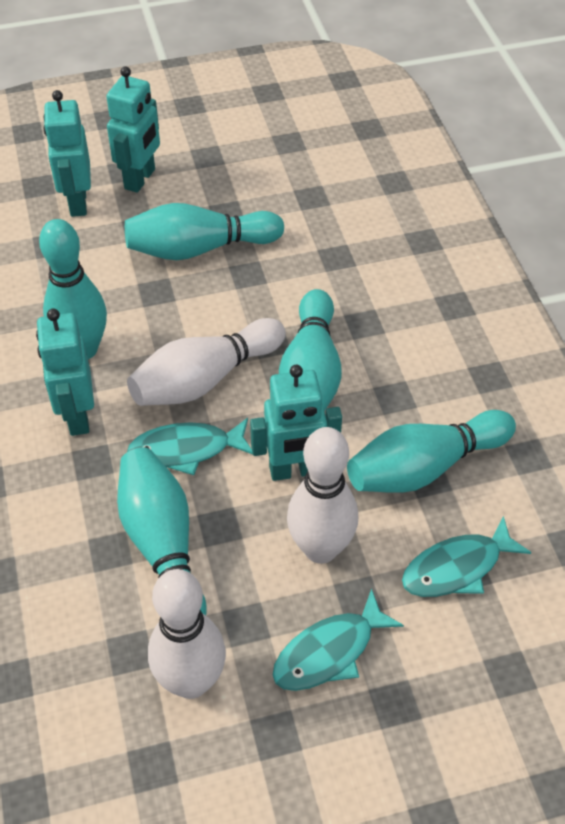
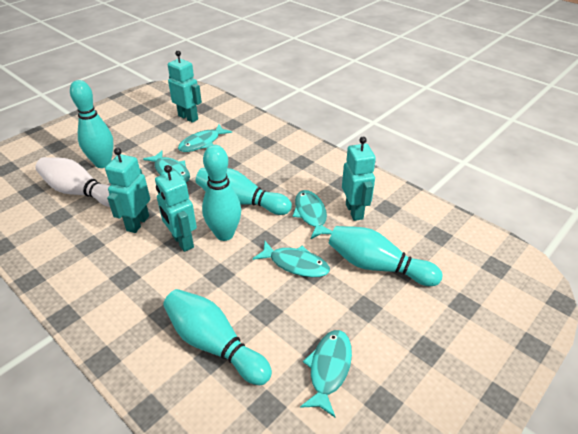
turquoise fish: [127,418,253,475] [273,588,404,691] [402,516,531,597] = 3 -> [143,150,190,182] [178,124,232,152] [253,241,330,277] [293,190,333,240] [300,330,352,418] = 5
white bowling pin: [127,318,286,406] [148,569,226,699] [287,427,358,564] = 3 -> [35,157,110,207] = 1

